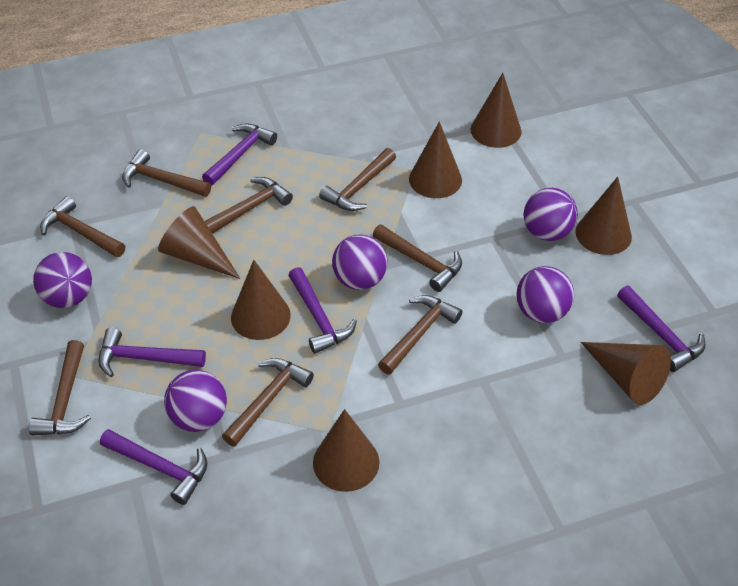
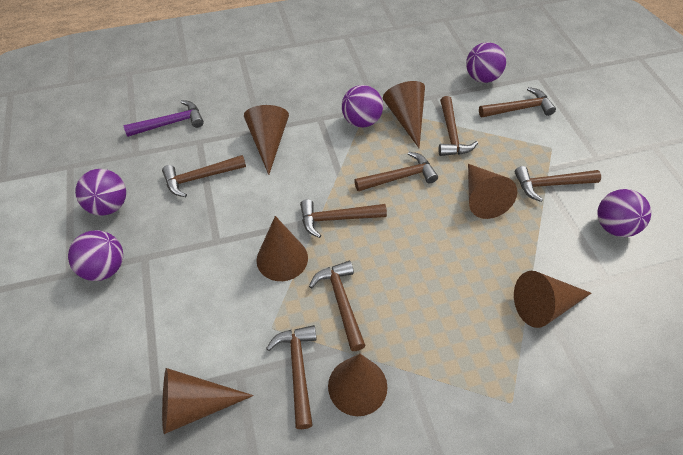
purple hammer: [98,328,206,377] [100,429,207,505] [202,124,277,186] [288,267,357,354] [617,286,706,372] = 5 -> [123,100,204,137] = 1

